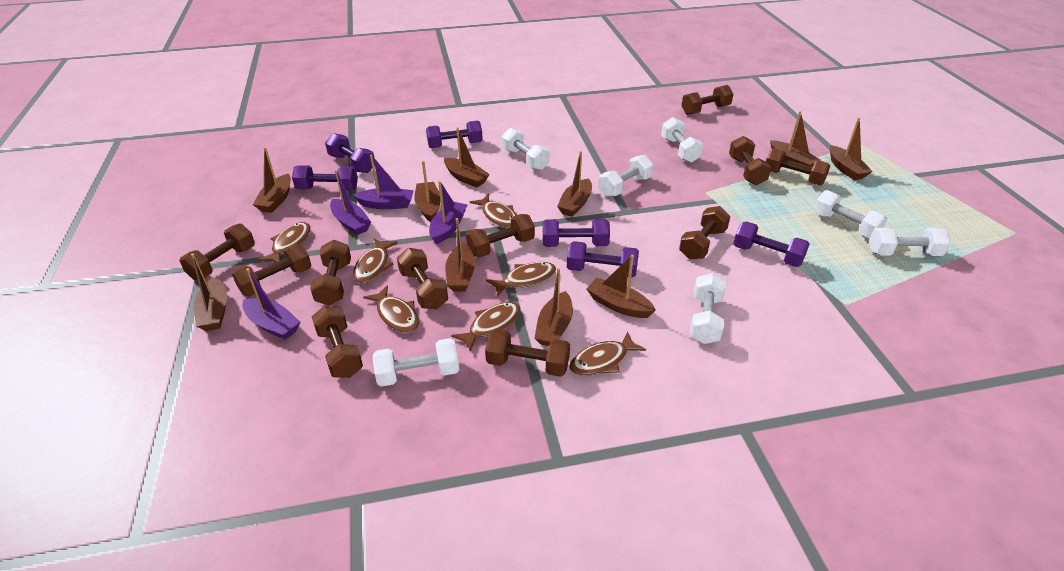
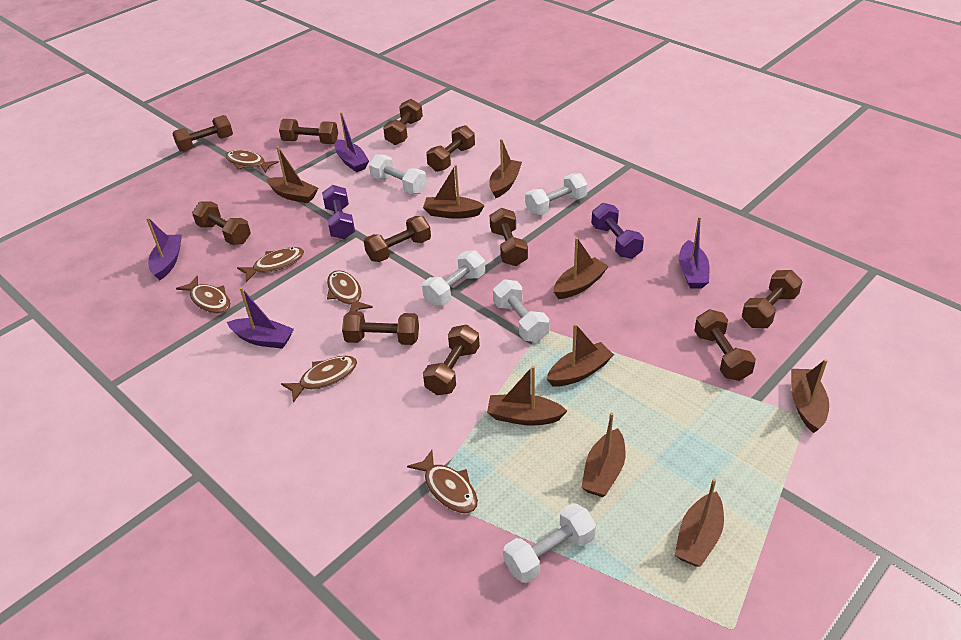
brown boat: [191,253,227,331] [253,147,291,213] [414,161,441,222] [444,127,490,187] [445,218,476,292] [535,268,573,346] [557,151,592,217] [586,255,656,318] [770,111,820,167] [830,118,873,180] = 10 -> [267,146,318,203] [423,165,485,219] [487,366,567,426] [489,139,522,198] [547,324,614,386] [554,237,609,299] [581,413,626,497] [675,479,724,567] [791,359,829,433] = 9
brown fish: [258,222,310,263] [353,239,398,283] [363,285,419,333] [451,302,520,352] [470,194,516,228] [486,262,556,297] [569,332,646,376] = 7 -> [176,276,231,314] [225,150,279,173] [237,247,304,282] [281,356,357,403] [327,270,373,312] [407,450,478,513] = 6
purple dumbbell: [292,165,358,190] [325,133,375,173] [426,121,483,148] [543,219,610,247] [567,241,639,278] [733,222,809,267] = 6 -> [322,185,355,239] [591,203,644,259] = 2
white dumbbell: [373,338,459,387] [502,128,550,170] [598,155,654,197] [661,117,703,163] [690,273,726,344] [814,190,888,238] [869,227,951,256] = 7 -> [369,154,427,194] [422,250,486,306] [493,279,549,342] [503,503,596,583] [525,173,588,215] = 5

